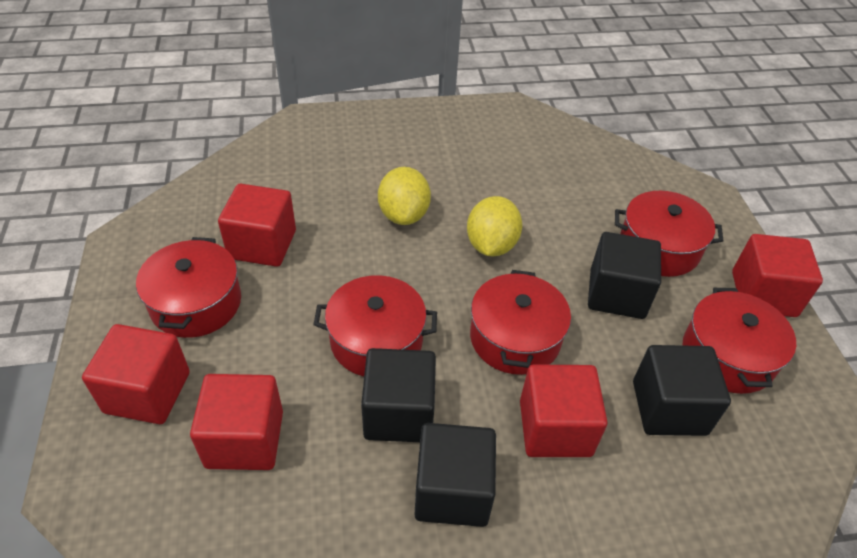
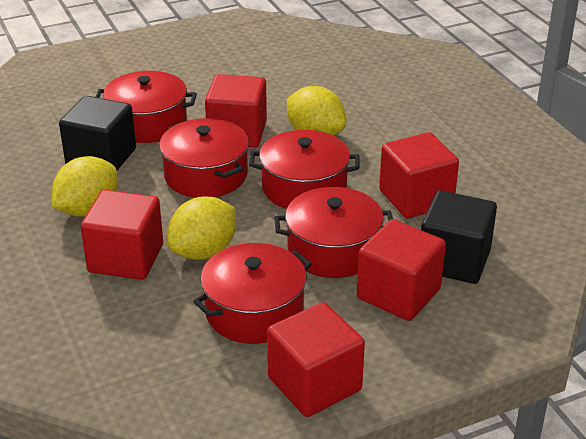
black cube: [361,348,436,442] [414,423,496,527] [588,232,661,319] [633,345,731,436] = 4 -> [59,96,136,170] [421,190,497,284] = 2
yellow lemon: [378,167,431,225] [467,196,522,256] = 2 -> [52,156,118,216] [168,196,236,260] [287,86,346,136] = 3

